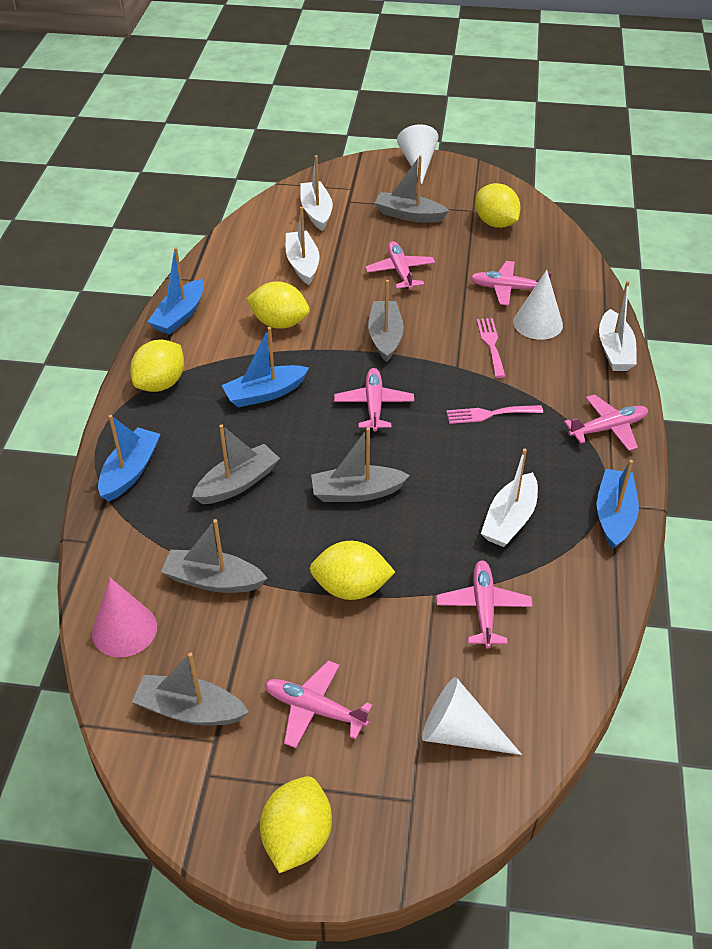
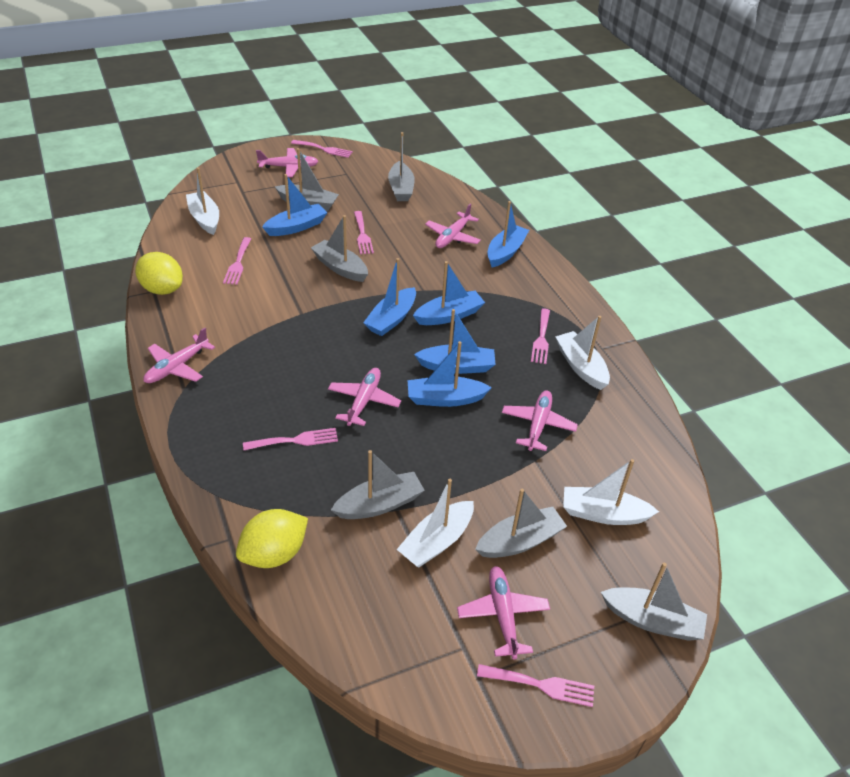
blue boat: [98,415,161,502] [147,247,204,335] [221,327,309,408] [597,460,639,549] = 4 -> [262,174,328,236] [363,258,416,336] [407,341,492,407] [413,261,485,325] [414,309,496,374] [487,201,529,268] = 6
pink cone: [92,578,157,657] = 1 -> none = 0
pink fork: [446,405,543,424] [477,318,505,378] = 2 -> [223,237,251,285] [243,428,338,450] [291,140,353,158] [354,211,374,254] [477,664,594,707] [531,308,550,364] = 6
white cone: [397,124,439,184] [422,677,522,755] [513,270,563,340] = 3 -> none = 0
yellow lemon: [130,340,184,392] [246,281,310,329] [260,776,332,873] [310,541,395,600] [475,183,521,228] = 5 -> [135,252,183,295] [236,509,308,568] = 2

